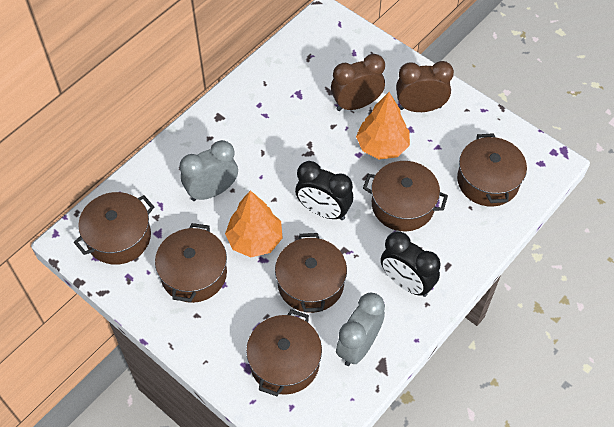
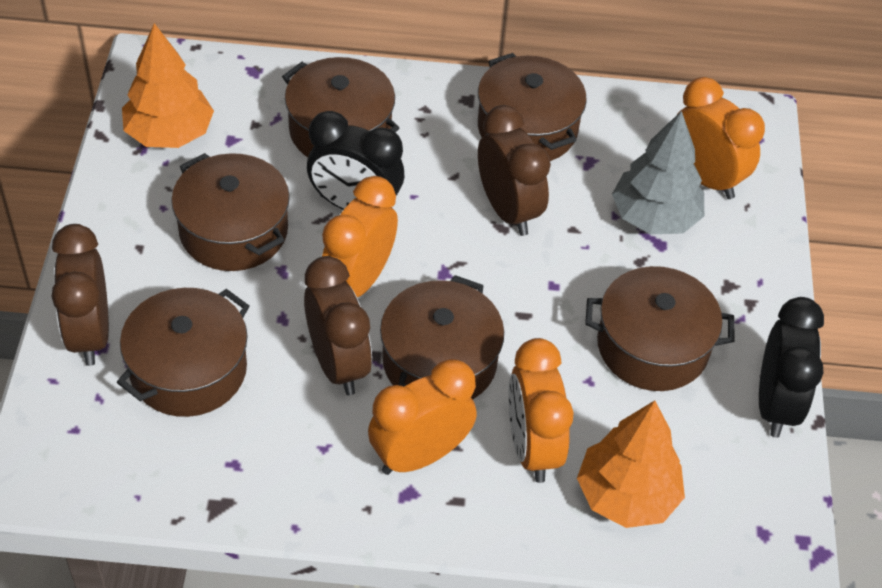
brown clock: [331,54,385,111] [396,61,454,112] = 2 -> [52,224,109,366] [304,256,372,395] [478,105,551,236] = 3
grey clock: [180,140,238,201] [336,293,385,366] = 2 -> none = 0
grey tree: none = 0 -> [612,111,704,234] = 1
orange clock: none = 0 -> [322,176,398,297] [368,359,477,475] [508,338,574,483] [678,77,765,199] = 4

